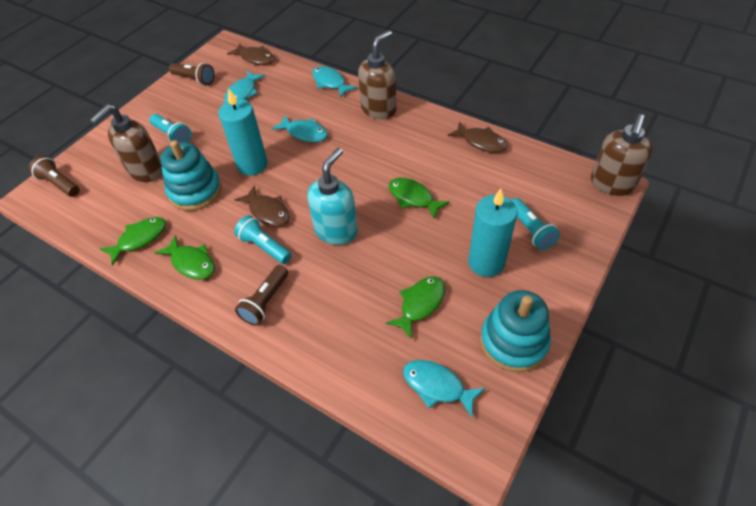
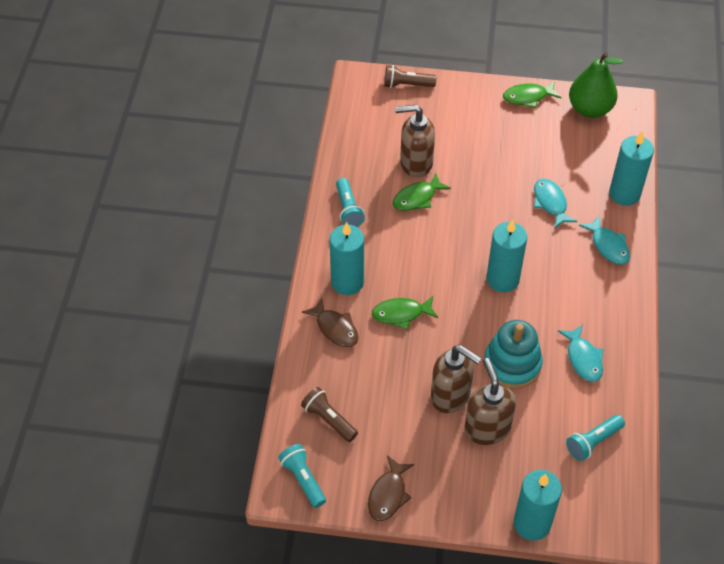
brown fish: [227,43,275,65] [235,185,290,227] [448,121,508,153] = 3 -> [302,298,358,347] [368,455,414,521] = 2
brown flashlight: [29,156,79,197] [169,63,215,85] [235,265,288,326] = 3 -> [301,387,358,442] [384,65,436,88] = 2
green fish: [100,217,166,266] [155,235,215,280] [386,276,445,339] [389,178,450,219] = 4 -> [372,296,438,329] [393,173,451,211] [503,81,562,108] = 3
green pear: none = 0 -> [569,52,623,118] = 1
turquoise candle: [219,89,268,175] [468,189,518,277] = 2 -> [330,222,364,295] [487,219,527,292] [514,470,562,541] [609,132,654,206] = 4
turquoise fish: [224,71,265,102] [272,115,328,142] [312,66,357,98] [403,360,485,417] = 4 -> [534,179,577,229] [558,325,604,382] [579,216,630,265] = 3
turquoise soap dispenser: [307,148,358,245] = 1 -> none = 0
turquoise stacking toy: [160,140,222,211] [480,290,551,372] = 2 -> [484,320,543,389] = 1

